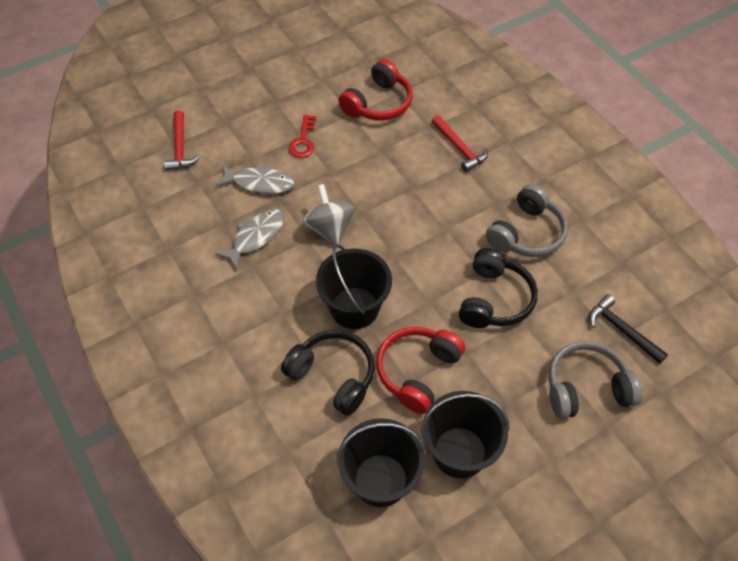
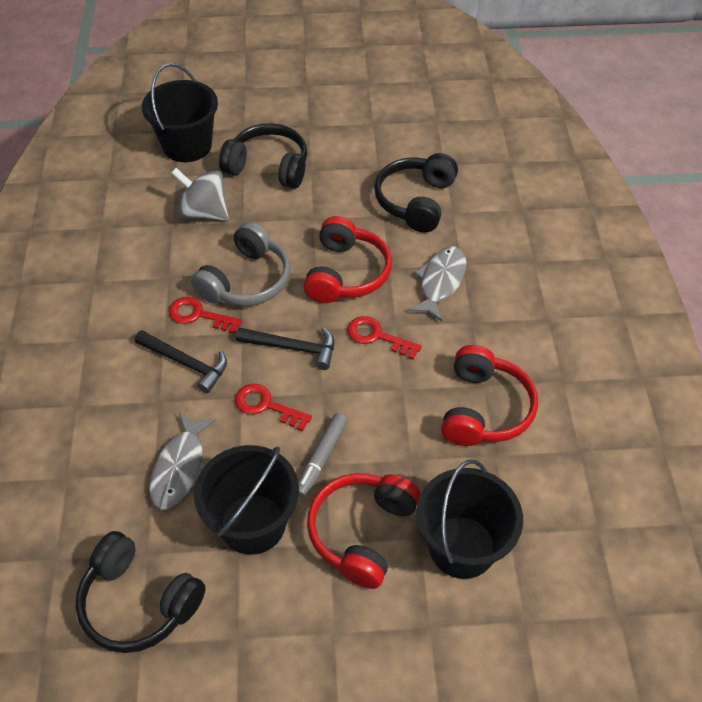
black hammer: [589,294,668,364] = 1 -> [135,330,227,393] [236,327,334,370] = 2
black headphones: [281,330,375,416] [459,248,538,328] = 2 -> [76,531,206,653] [219,123,307,188] [374,153,458,233] = 3
grey headphones: [486,184,568,257] [548,341,643,419] = 2 -> [191,222,290,306] = 1
grey marker: none = 0 -> [298,413,348,498] = 1
red hammer: [164,110,200,171] [431,115,488,172] = 2 -> none = 0
red headphones: [338,59,412,121] [376,327,465,414] = 2 -> [303,216,392,303] [307,473,420,589] [441,345,538,446] = 3
red key: [288,115,316,158] = 1 -> [169,297,242,334] [235,384,312,431] [347,316,422,360] = 3

